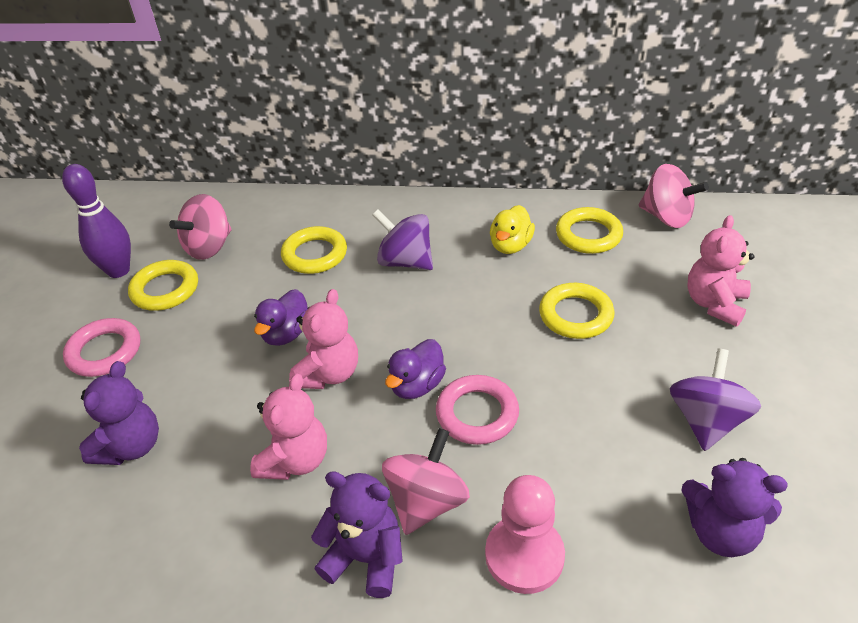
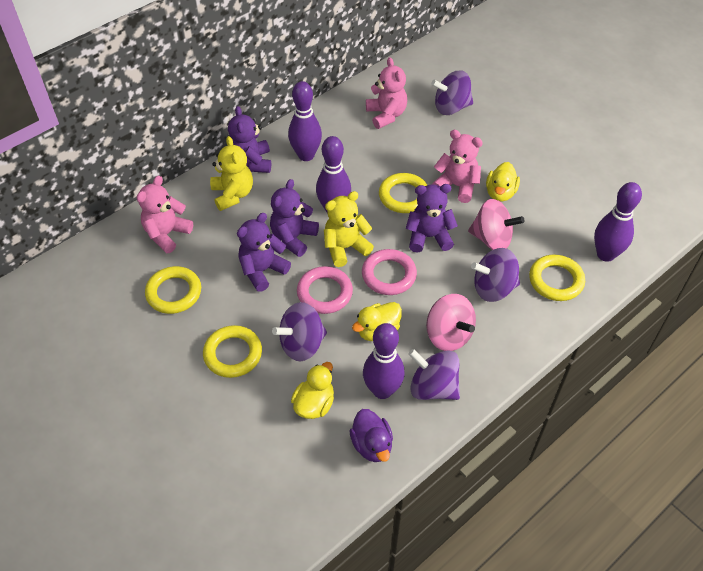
pink pawn: [485,475,565,594] = 1 -> none = 0
pink spinning top: [169,194,232,260] [382,428,470,535] [639,164,709,228] = 3 -> [426,294,476,351] [468,199,525,250] = 2
purple bowling pin: [62,164,131,278] = 1 -> [288,81,322,161] [316,136,351,212] [363,323,405,399] [594,182,642,262] = 4
purple duck: [254,289,308,346] [385,339,446,399] = 2 -> [350,409,393,462] = 1
purple spinning top: [373,209,433,270] [670,349,761,451] = 2 -> [272,302,327,361] [408,349,460,400] [431,70,473,115] [471,248,520,302] = 4
purple teddy bear: [79,361,159,465] [311,471,403,598] [681,458,787,557] = 3 -> [228,106,271,173] [237,213,291,292] [270,179,319,257] [406,184,458,253] = 4
yellow duck: [490,205,535,254] = 1 -> [291,362,334,419] [352,302,402,341] [486,162,520,202] = 3
yellow teddy bear: none = 0 -> [210,136,253,211] [324,191,374,267] = 2

